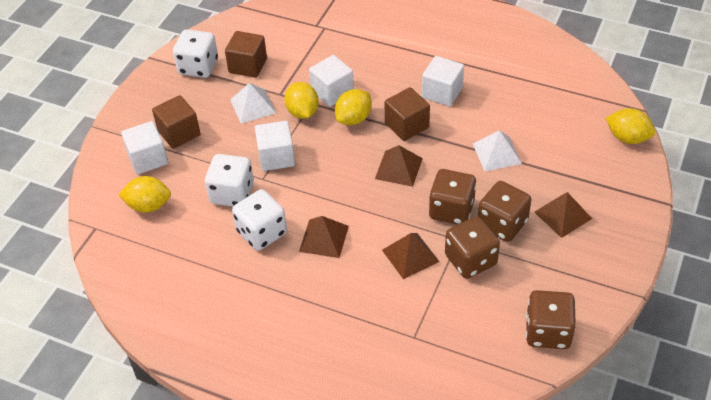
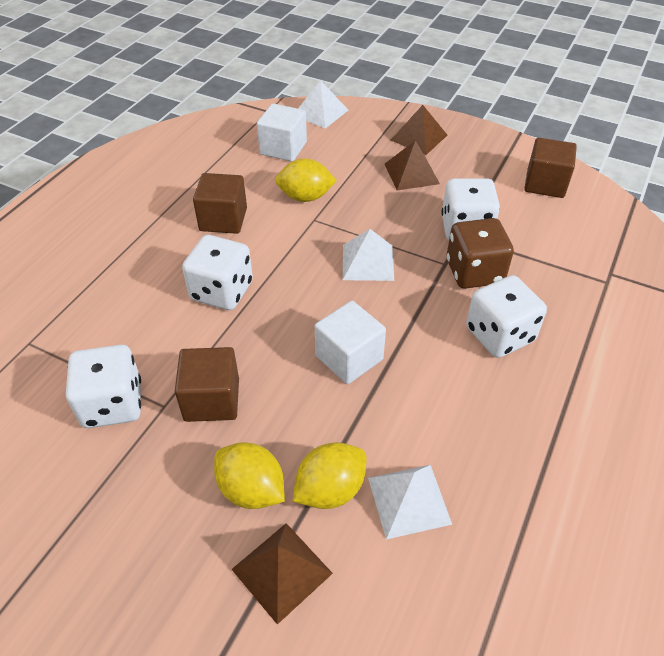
brown dice: [429,169,476,225] [445,216,500,279] [478,181,531,242] [526,290,576,349] = 4 -> [447,218,514,289] = 1
brown pyramid: [299,216,349,258] [375,145,423,187] [382,233,439,279] [534,192,592,238] = 4 -> [231,523,333,625] [385,140,440,190] [391,105,447,155] = 3
white cube: [121,121,168,174] [255,121,295,171] [309,55,354,107] [422,56,464,106] = 4 -> [257,103,307,162] [315,301,386,384] = 2
white dice: [173,30,218,78] [205,154,254,207] [232,189,287,251] = 3 -> [66,345,141,428] [182,235,253,310] [442,178,500,240] [466,275,547,358] = 4
white pyramid: [230,83,276,124] [473,130,522,171] = 2 -> [298,80,348,129] [343,229,394,281] [368,465,452,539] = 3
yellow lemon: [119,176,171,213] [284,82,319,119] [335,89,372,125] [605,108,655,144] = 4 -> [214,442,285,509] [275,158,337,202] [293,442,367,509] = 3

